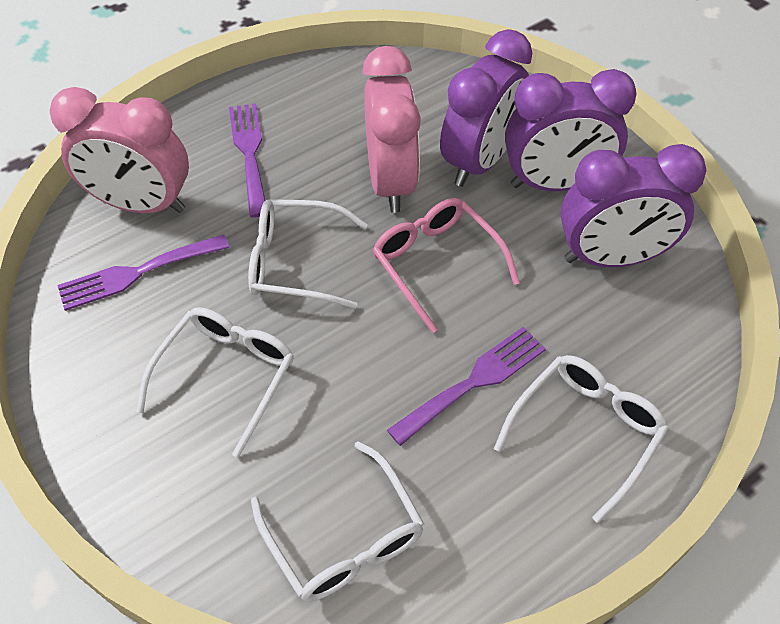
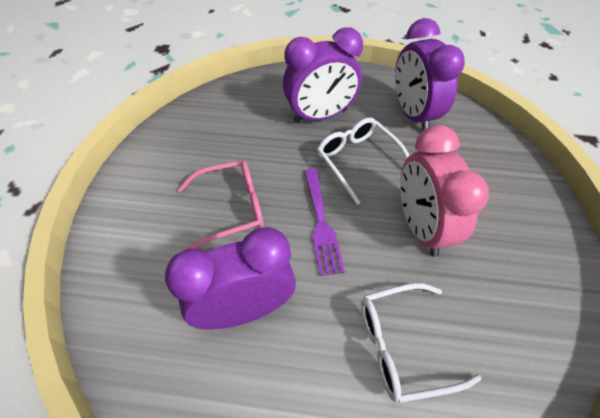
pink clock: [50,87,189,213] [362,46,421,213] = 2 -> [400,125,489,257] = 1
purple fork: [57,234,230,311] [229,103,266,217] [387,327,546,446] = 3 -> [304,168,345,276] = 1
white glasses: [136,307,294,458] [248,199,368,309] [251,441,424,602] [494,355,669,523] = 4 -> [317,118,409,205] [361,283,482,403] = 2

